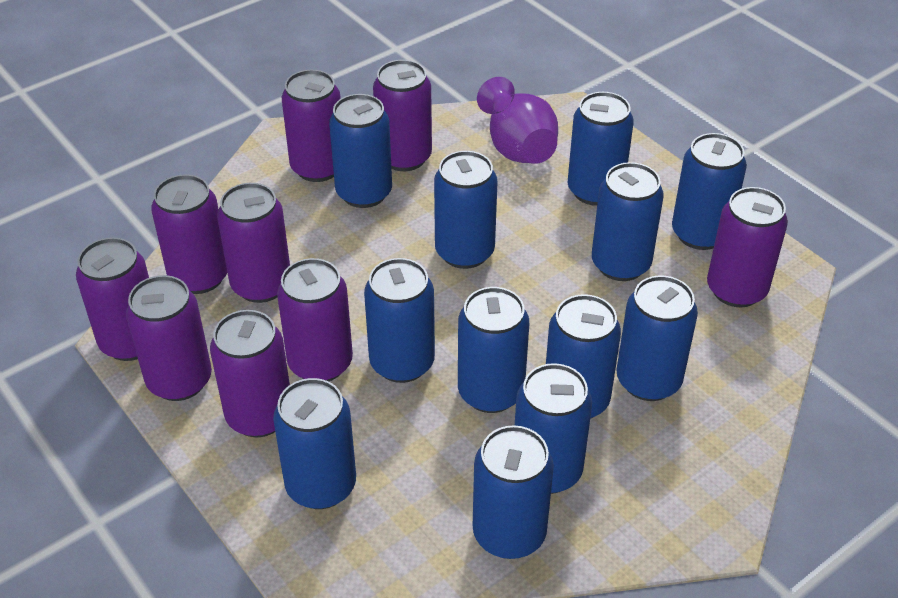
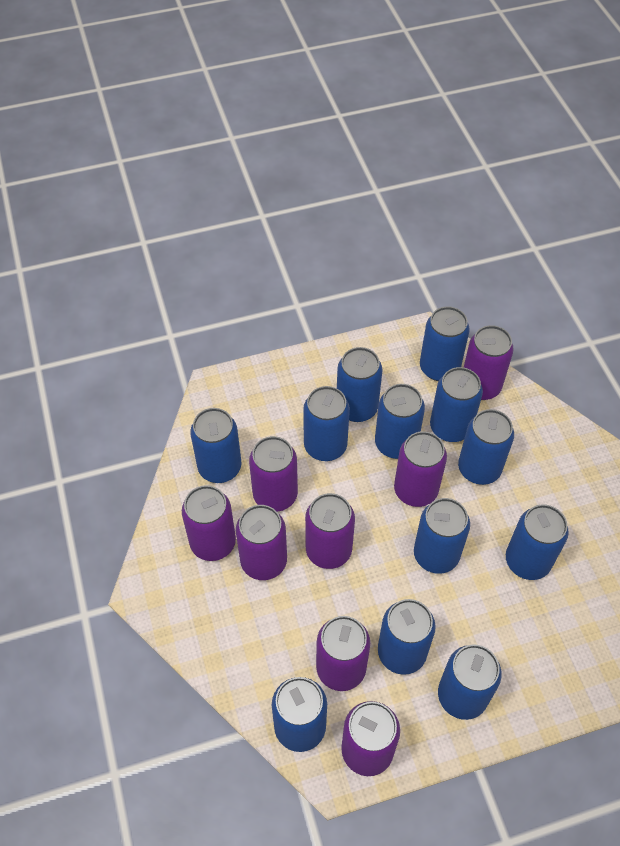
purple can: [76,237,149,361] [126,275,212,401] [151,174,227,294] [210,310,290,437] [217,183,290,303] [277,258,353,381] [282,70,341,182] [373,60,432,171] [707,187,788,307] = 9 -> [182,485,236,561] [236,505,287,580] [249,436,298,512] [305,493,355,569] [316,616,370,691] [341,701,400,776] [394,431,447,507] [464,325,514,400] = 8
purple vase: [477,77,558,164] = 1 -> none = 0

